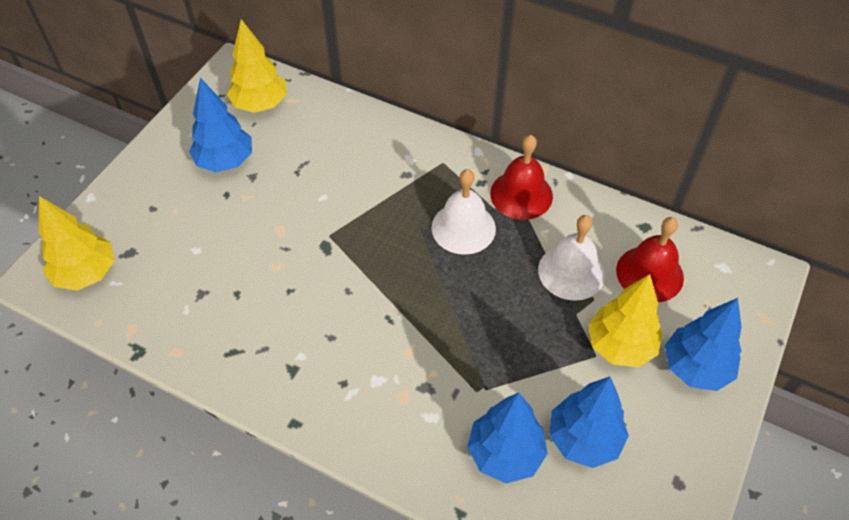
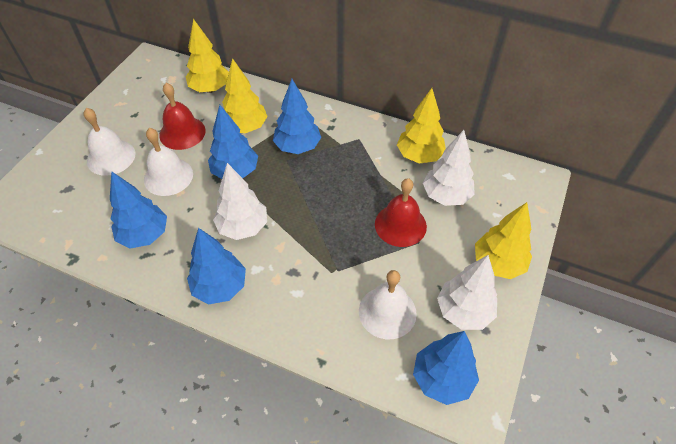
blue tree: [189,78,252,172] [467,393,548,484] [549,377,629,468] [665,298,742,391] = 4 -> [110,171,167,248] [187,228,246,304] [208,105,258,179] [273,79,321,154] [413,331,479,405] = 5
white bell: [431,169,496,255] [538,215,605,301] = 2 -> [84,108,135,176] [144,128,193,196] [359,270,417,339] = 3
white tree: none = 0 -> [213,163,267,240] [423,130,475,206] [437,255,497,330] = 3
yellow tree: [39,196,114,291] [227,19,287,113] [588,274,662,367] = 3 -> [186,19,229,93] [222,58,268,133] [397,88,446,164] [475,202,532,279] = 4

